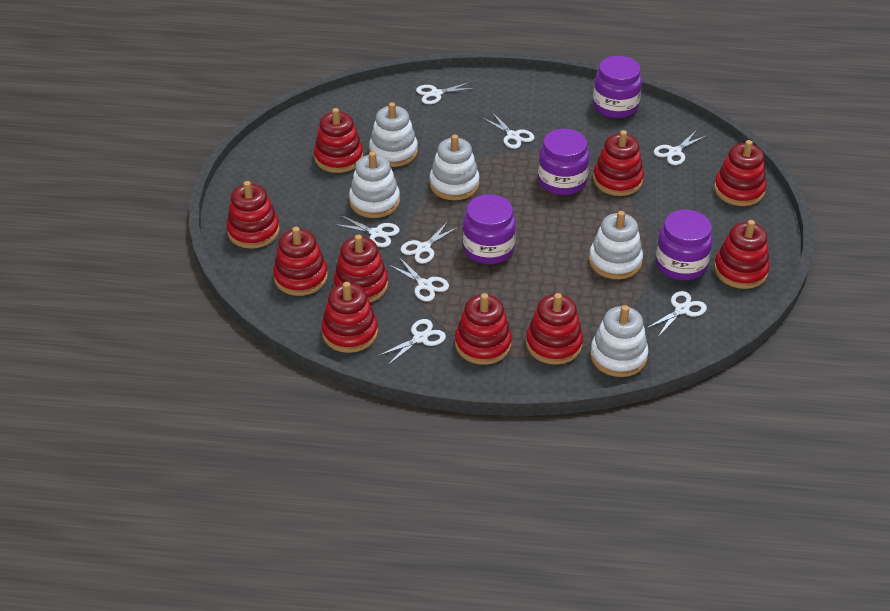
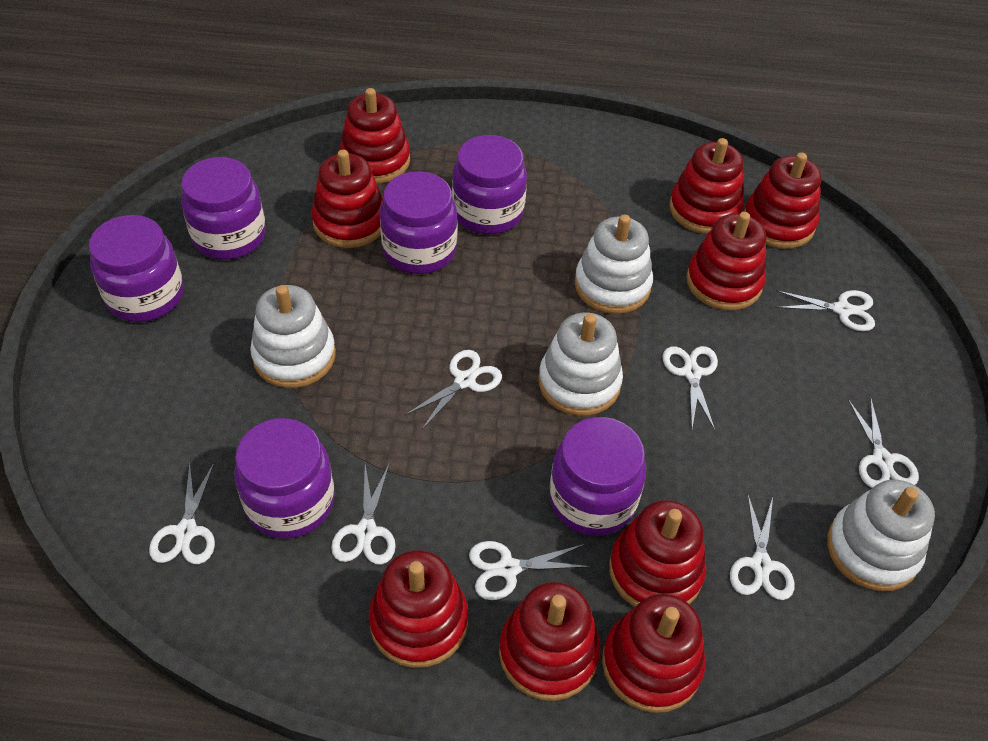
purple jar: [463,194,516,264] [538,129,589,195] [593,56,642,118] [655,209,713,280] = 4 -> [89,215,184,322] [181,157,266,260] [234,418,335,538] [380,171,457,274] [452,135,527,234] [549,417,646,536] = 6
red stacking toy: [226,181,280,249] [273,227,328,296] [314,108,363,173] [321,282,378,353] [334,234,388,302] [455,293,512,365] [526,293,583,365] [593,130,644,196] [714,140,766,206] [714,220,770,289] = 10 -> [311,150,383,248] [339,88,410,184] [369,550,468,668] [499,582,600,701] [602,594,705,713] [609,500,706,607] [669,138,744,234] [686,212,766,310] [744,152,821,249] = 9
white stacking toy: [349,152,400,218] [369,102,418,167] [429,134,480,200] [589,211,643,279] [590,305,649,377] = 5 -> [250,285,336,388] [538,312,623,416] [574,214,653,314] [827,480,935,591] = 4

